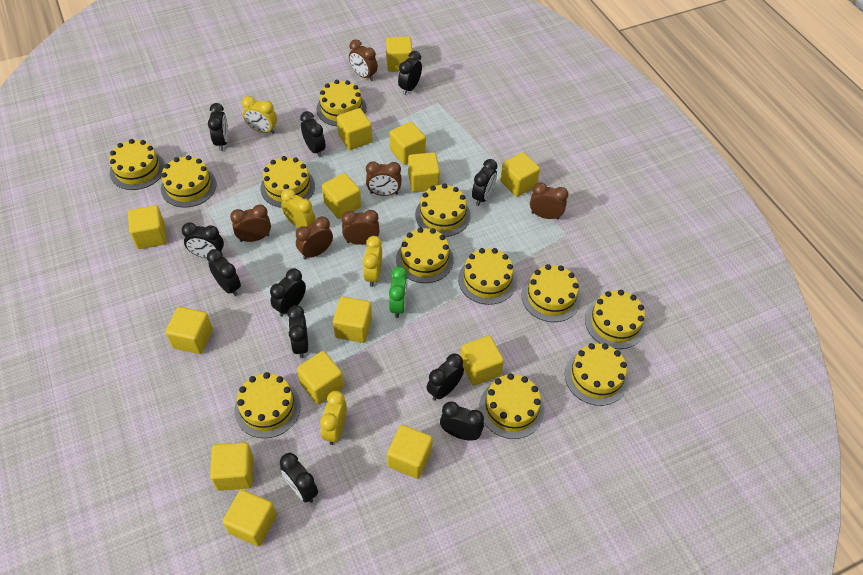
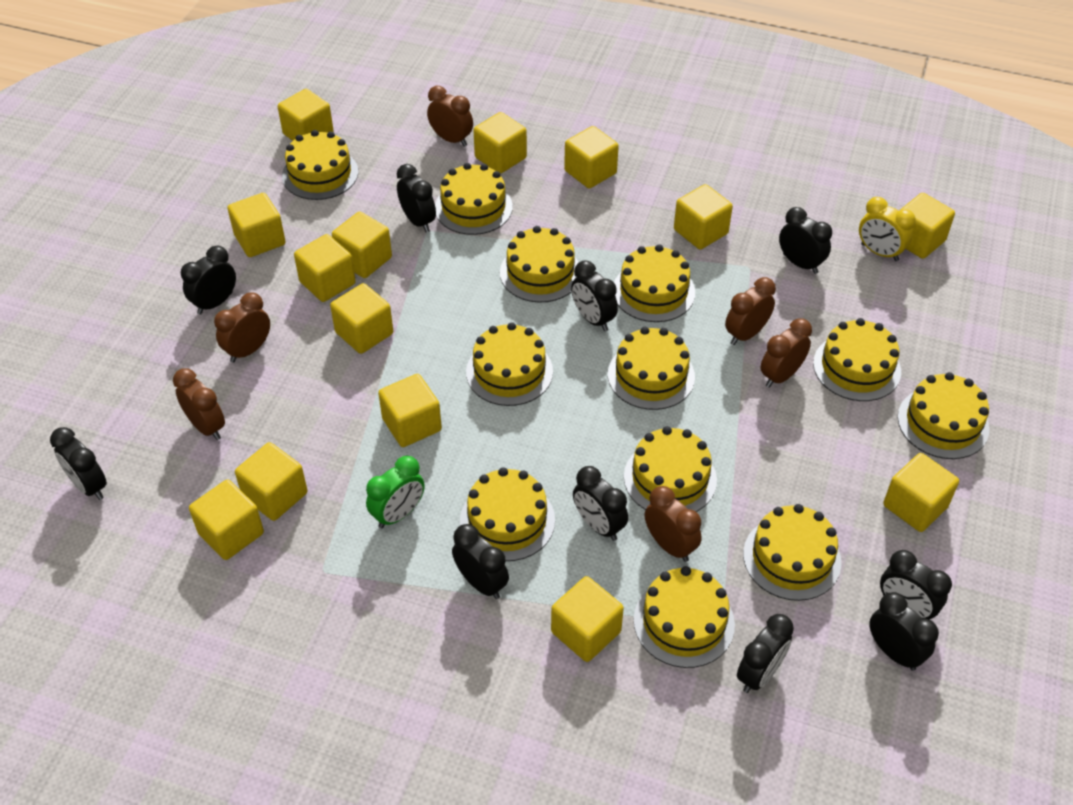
black clock: [182,223,224,258] [207,249,241,296] [208,103,228,151] [270,269,306,317] [280,453,318,503] [287,305,308,358] [300,111,326,157] [398,51,422,95] [427,353,464,401] [440,402,484,441] [472,159,497,206] = 11 -> [50,427,107,500] [181,246,236,314] [397,164,436,232] [452,524,509,599] [571,260,618,331] [573,466,628,541] [737,614,794,693] [779,207,832,274] [869,592,939,671] [880,550,952,620] = 10
yellow clock: [242,96,277,134] [281,189,315,228] [320,391,347,445] [363,236,382,287] = 4 -> [859,197,916,261] = 1

